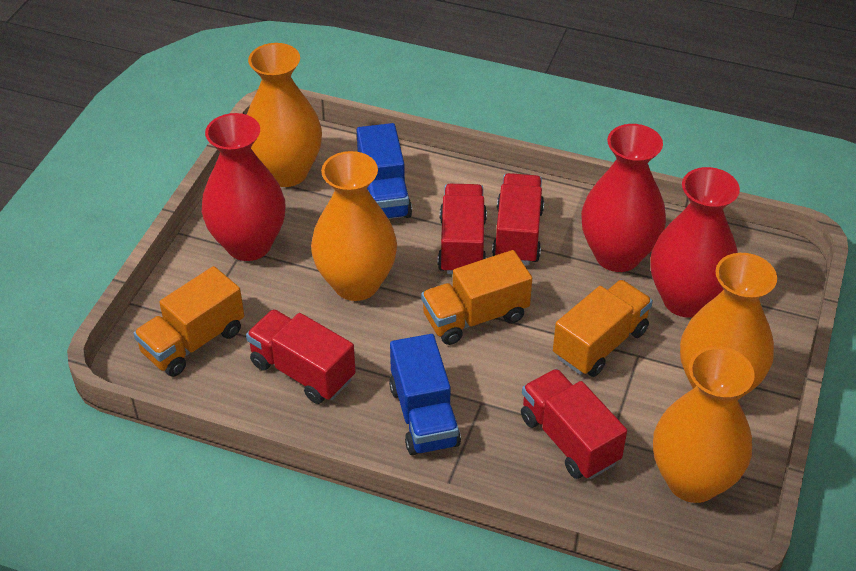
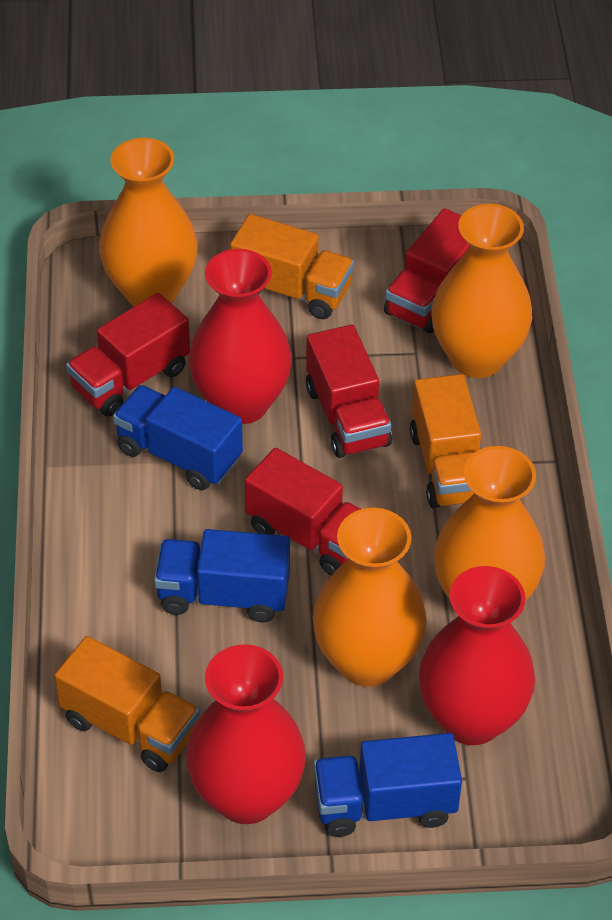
blue truck: [357,123,412,219] [389,334,461,455] = 2 -> [113,385,243,490] [154,529,290,622] [313,733,462,837] = 3

